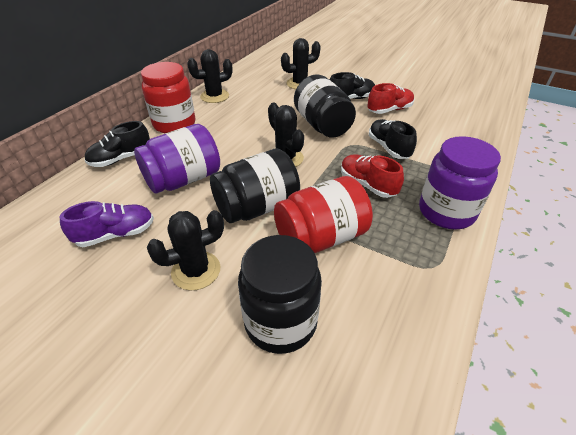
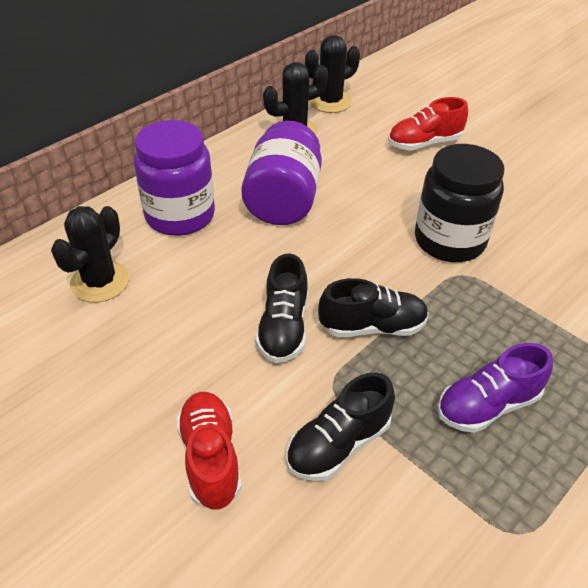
black cactus: [147,210,224,290] [187,49,232,103] [268,103,304,167] [281,38,321,89] = 4 -> [51,206,129,303] [263,62,328,135] [305,35,360,113] = 3
black jar: [210,149,300,223] [238,235,322,354] [294,74,356,138] = 3 -> [415,144,504,262] = 1
red jar: [141,62,195,133] [274,176,373,253] = 2 -> none = 0

